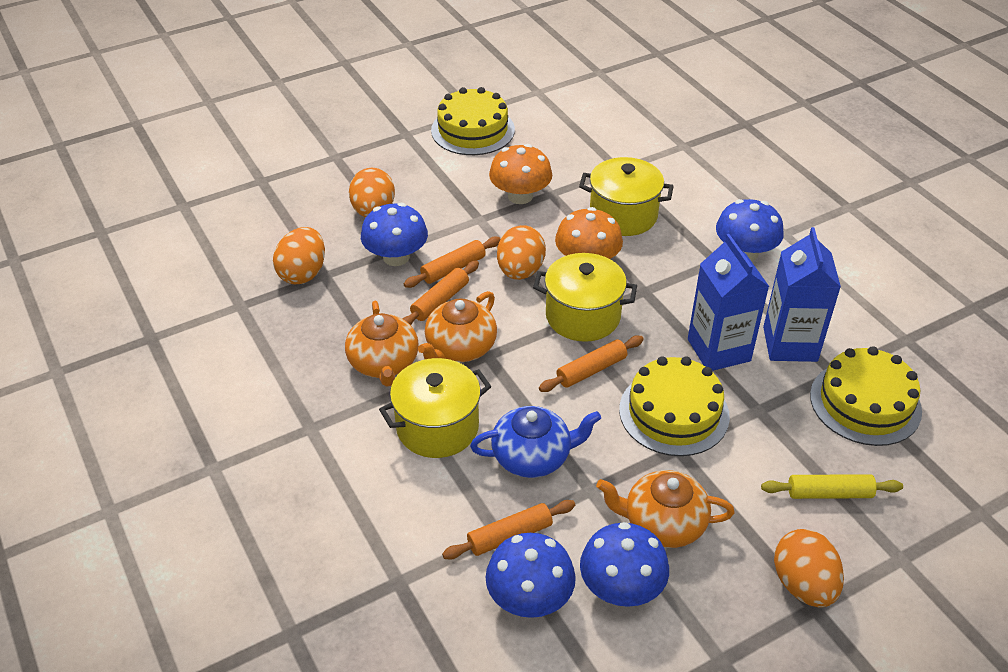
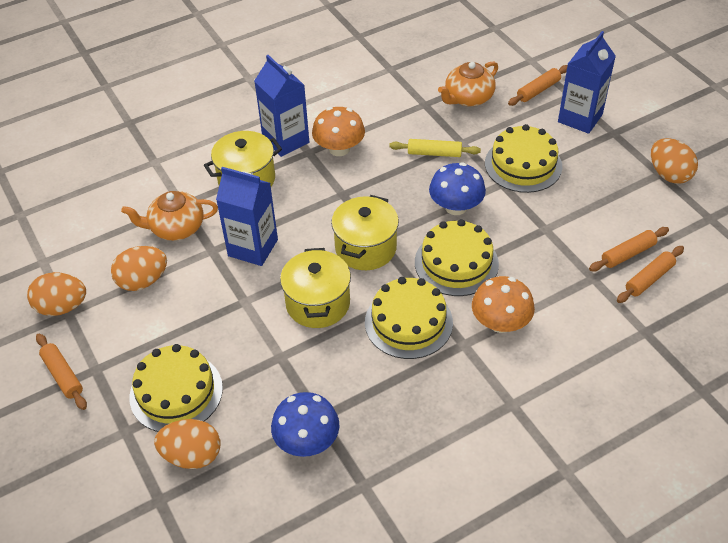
blue carton: [688,234,769,371] [763,227,841,362] = 2 -> [216,167,278,266] [254,55,309,157] [558,31,616,134] = 3
blue mushroom: [361,203,428,266] [485,533,576,618] [580,522,669,607] [716,199,784,261] = 4 -> [271,392,339,457] [429,162,486,215] = 2
blue teapot: [470,406,601,478] = 1 -> none = 0
orange teapot: [345,301,419,387] [418,291,497,362] [596,470,735,548] = 3 -> [121,191,218,241] [438,61,498,107] = 2
yellow cake: [431,87,515,155] [619,356,730,456] [810,346,922,446] = 3 -> [129,344,223,432] [365,277,453,359] [415,219,499,296] [485,124,562,193] = 4

